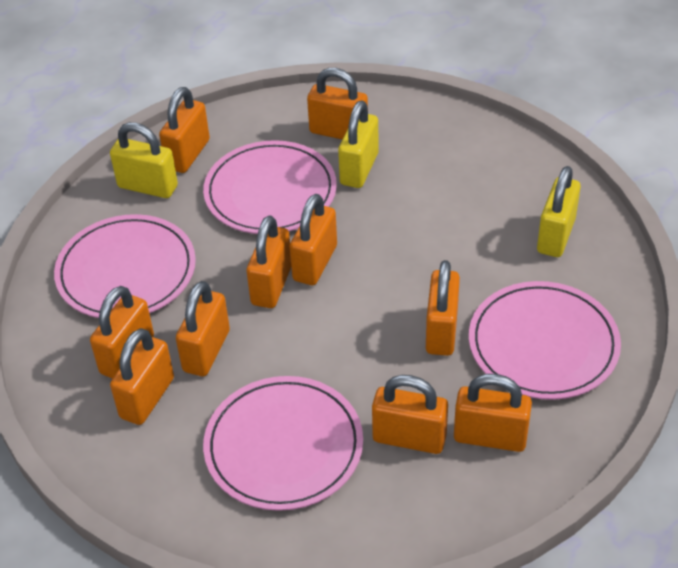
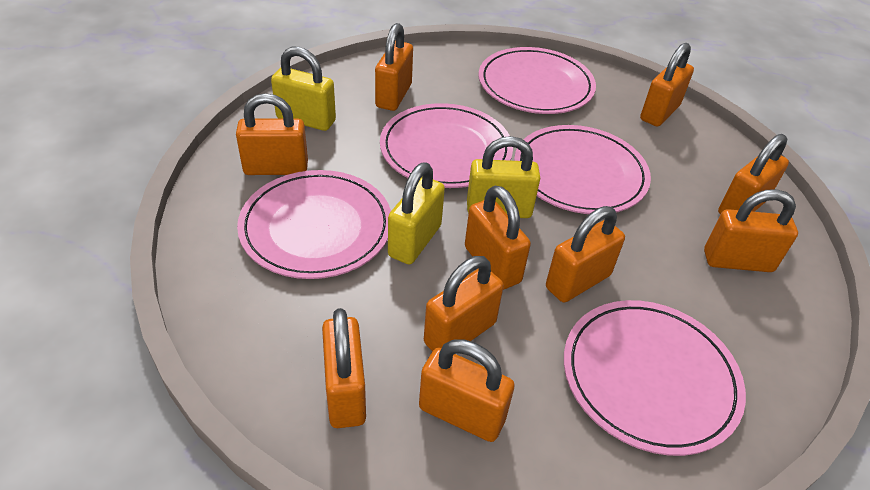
pink plate: [54,214,196,318] [203,140,337,234] [203,376,363,511] [469,281,621,400] = 4 -> [237,170,391,279] [380,103,513,188] [479,47,596,114] [514,125,651,214] [564,300,746,456] = 5

